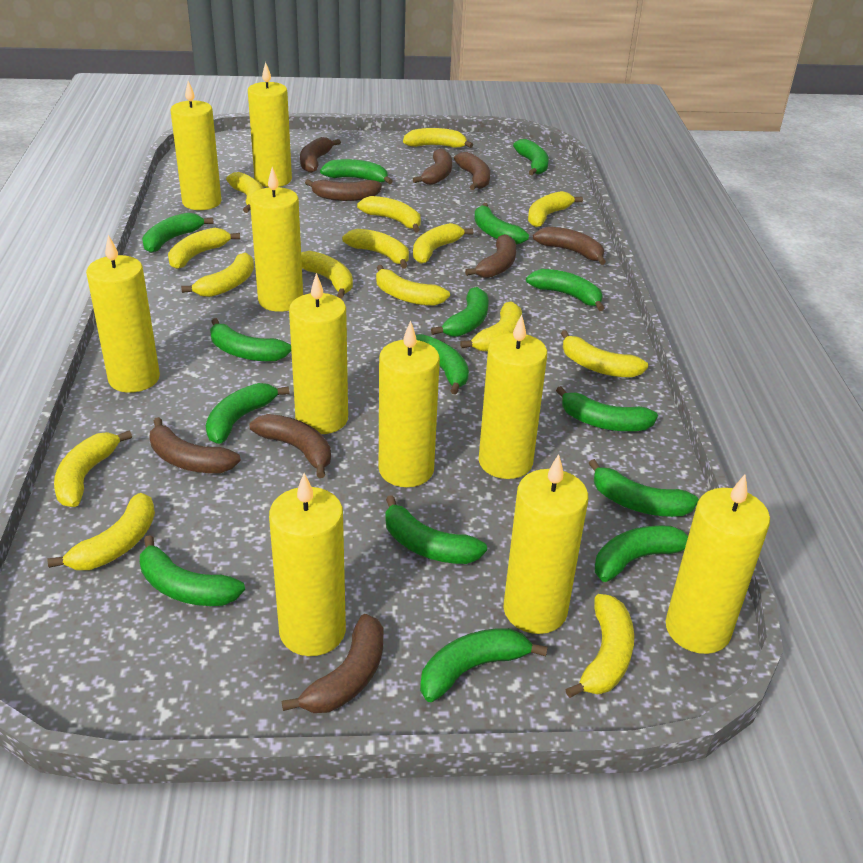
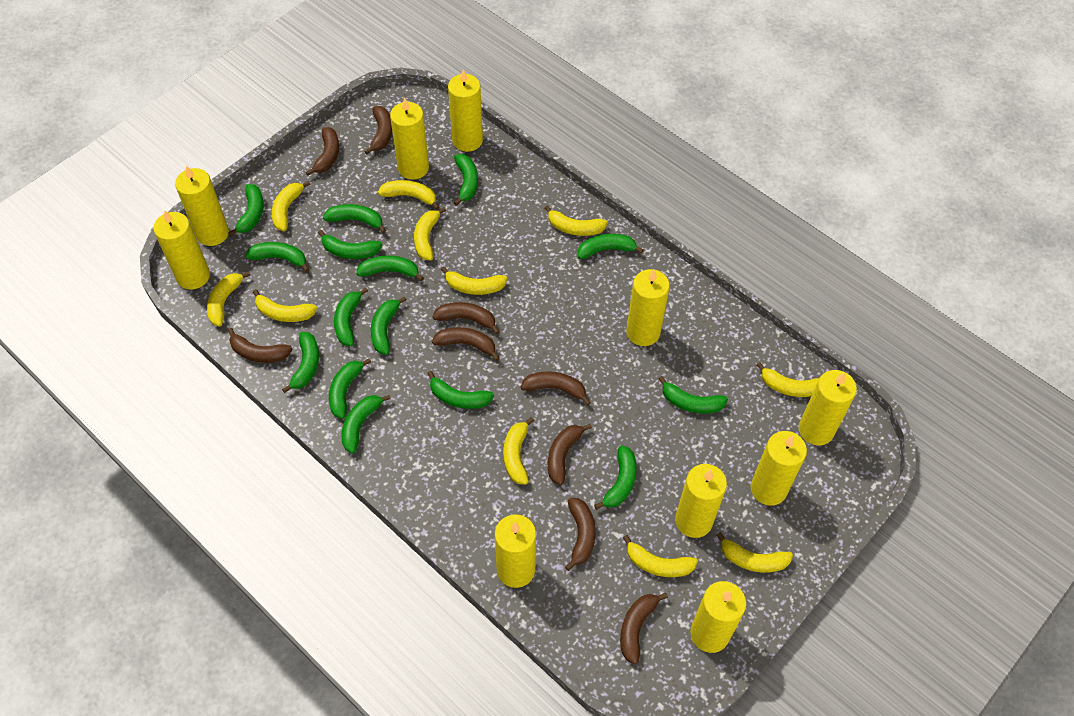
yellow banana: [48,493,155,570] [54,431,132,507] [168,228,240,269] [181,253,254,297] [226,172,264,213] [301,251,353,298] [342,229,409,269] [357,196,421,232] [376,265,450,306] [403,128,473,148] [413,223,473,264] [460,301,522,351] [528,191,583,227] [561,330,648,378] [565,594,634,698] = 15 -> [207,271,250,326] [253,289,317,322] [272,181,311,231] [378,180,439,210] [414,207,446,260] [441,266,507,295] [503,417,534,485] [545,205,608,236] [623,535,698,577] [716,532,793,573] [757,362,819,397] = 11

